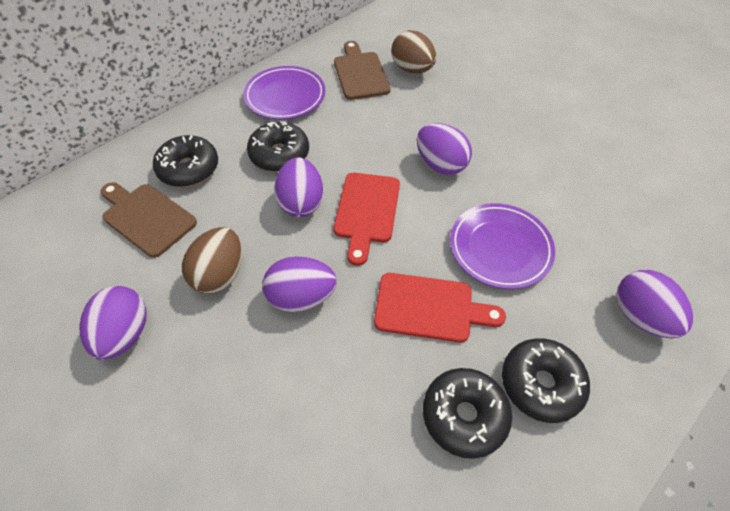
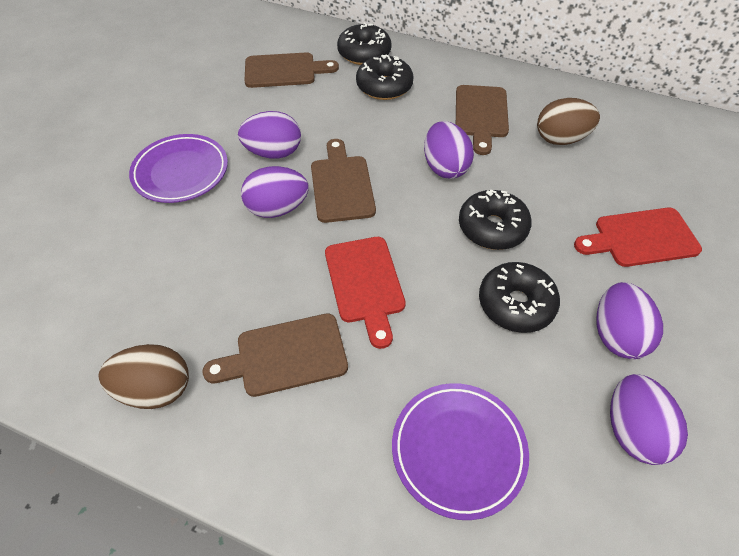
brown cutting board: [101,182,197,258] [334,41,391,100] = 2 -> [202,313,348,397] [244,52,339,88] [311,139,376,223] [456,85,509,155] = 4

